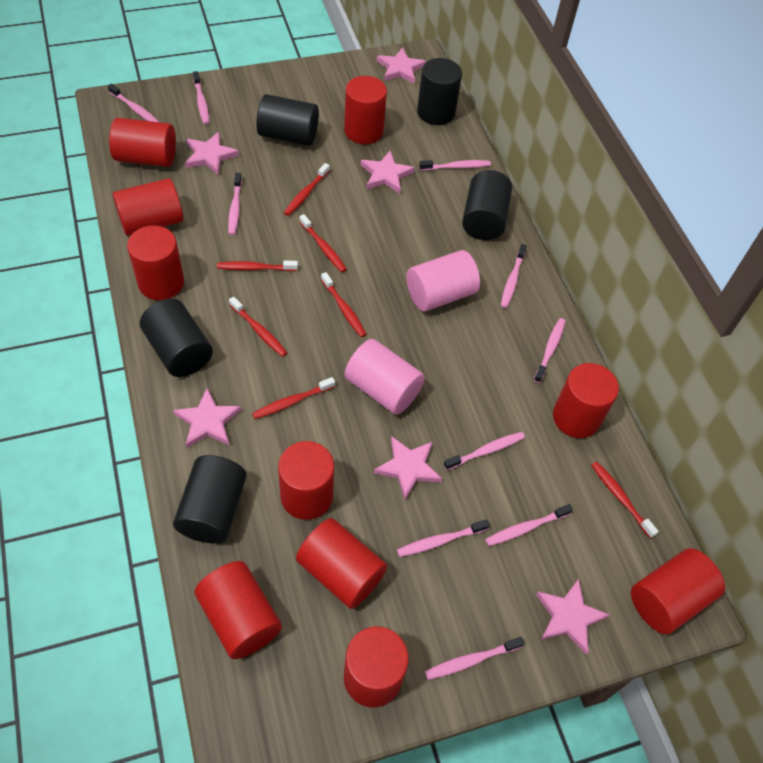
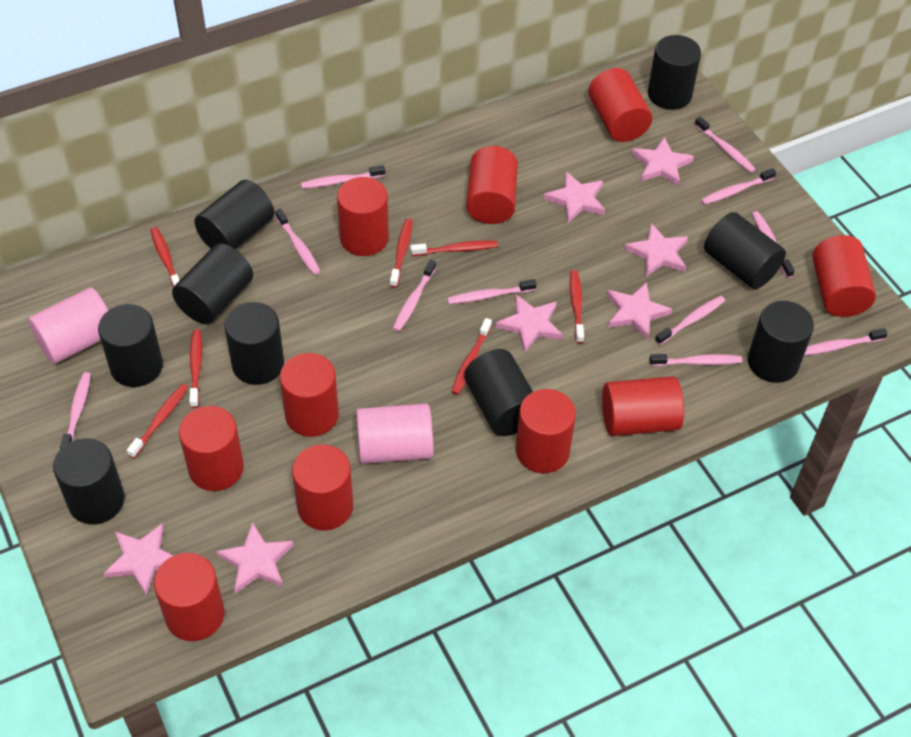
black cylinder: [140,298,213,377] [173,455,247,543] [256,94,319,146] [417,58,462,125] [462,170,512,240] = 5 -> [53,438,125,525] [98,304,163,387] [172,243,253,324] [195,180,274,249] [224,302,284,385] [464,349,533,436] [648,35,701,110] [704,212,786,289] [748,301,814,383] = 9
pink star: [173,388,241,448] [185,132,239,175] [361,151,415,194] [374,436,442,499] [377,47,426,84] [536,579,610,654] = 6 -> [103,524,173,595] [216,522,294,594] [496,295,563,353] [544,172,605,223] [607,282,672,339] [624,223,688,277] [632,137,694,186] = 7
pink toothbrush: [108,84,159,122] [193,71,209,124] [228,173,242,235] [397,519,490,557] [419,160,491,171] [425,637,524,680] [444,432,525,470] [485,504,573,546] [501,244,527,308] [534,318,566,383] = 10 -> [60,372,91,449] [275,209,321,275] [301,165,385,189] [393,260,436,331] [447,279,536,304] [649,354,742,366] [655,296,725,345] [695,116,756,173] [701,168,776,205] [752,211,795,278] [804,328,888,356] = 11

